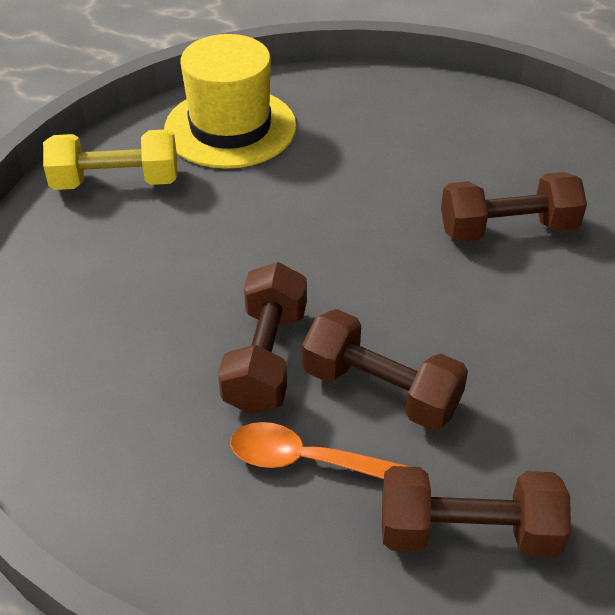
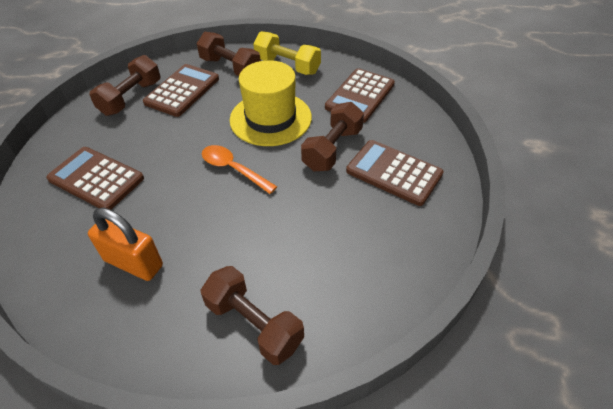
brown calculator: none = 0 -> [46,147,144,210] [143,64,219,117] [325,68,395,123] [346,140,444,206] = 4
orange padlock: none = 0 -> [88,208,163,281] = 1

